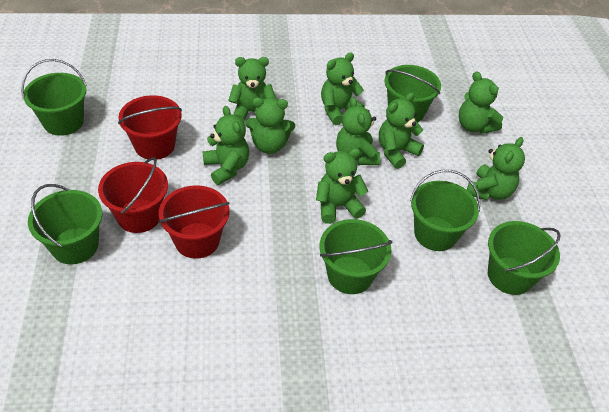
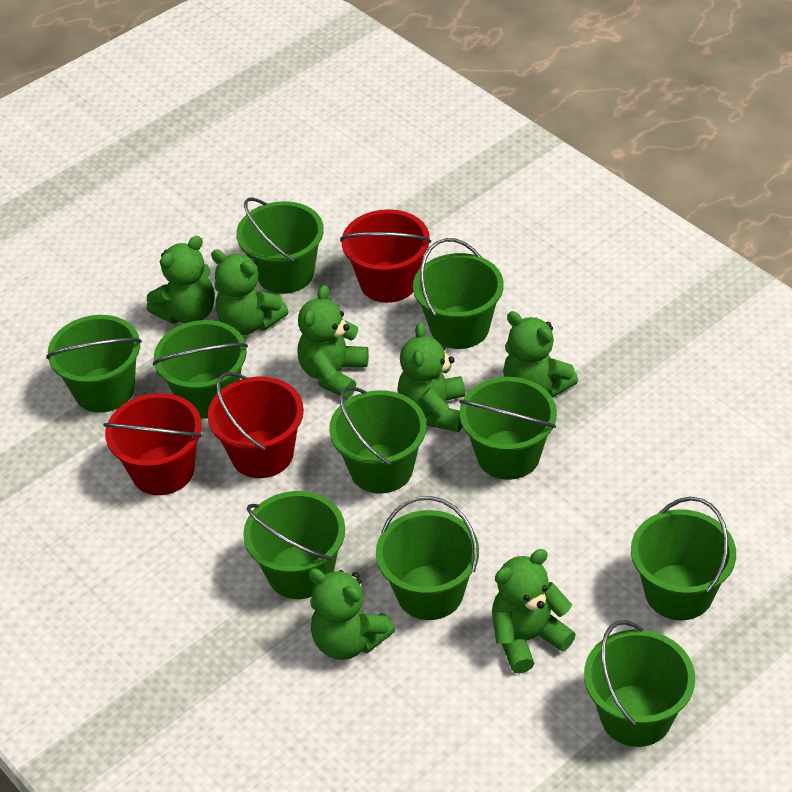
green bucket: [21,59,87,136] [28,184,102,264] [320,219,392,294] [384,65,441,122] [410,170,480,251] [488,221,561,295] = 6 -> [46,315,142,413] [153,320,248,419] [236,198,324,294] [243,491,345,599] [329,386,427,493] [376,496,479,620] [413,238,504,349] [459,377,557,480] [584,620,695,747] [631,497,736,620] = 10
green teddy bear: [203,106,249,185] [228,57,276,122] [245,97,295,154] [316,148,368,224] [321,52,365,125] [336,97,380,165] [379,92,424,169] [459,71,503,134] [467,137,525,200] = 9 -> [147,236,215,324] [211,250,289,335] [297,285,369,399] [308,568,395,660] [397,323,465,432] [492,549,576,674] [503,311,578,398] = 7

